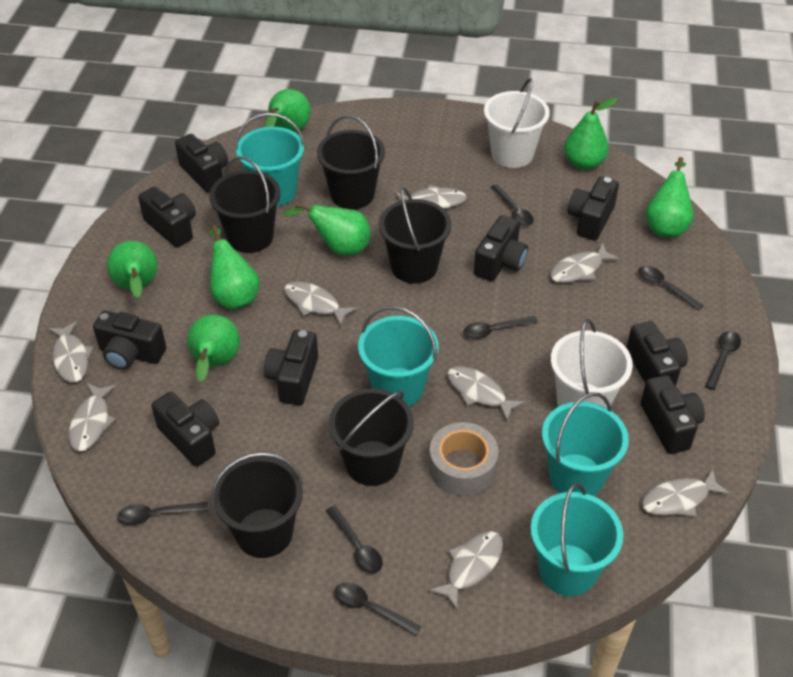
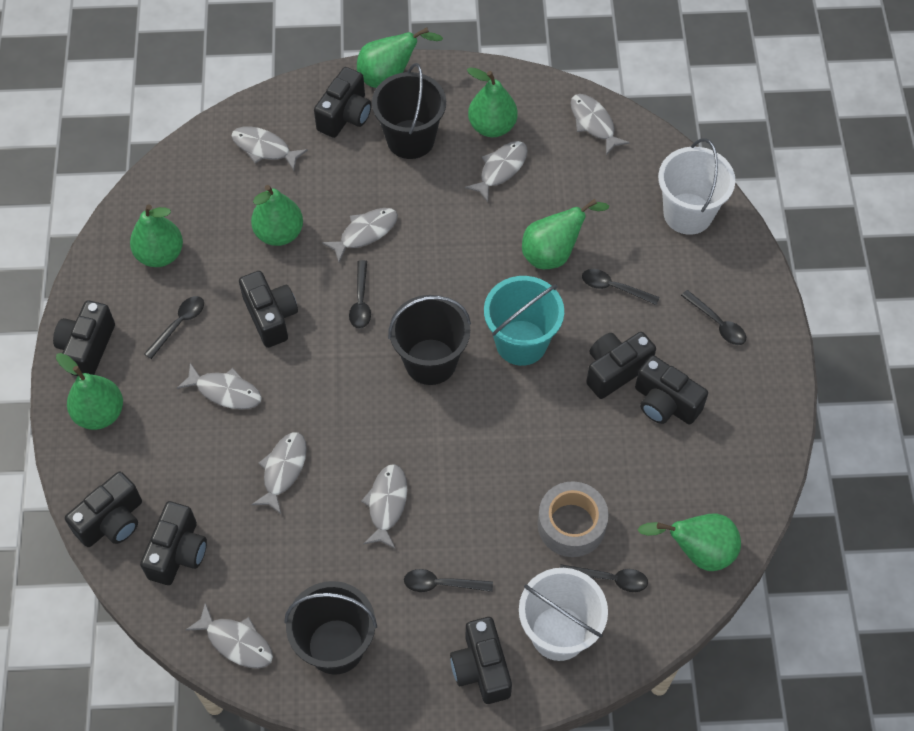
black bucket: [209,156,280,253] [211,452,303,558] [317,115,385,210] [329,388,414,486] [379,187,451,284] = 5 -> [284,581,377,675] [372,63,446,159] [388,295,471,385] = 3
black camera: [93,311,166,370] [138,187,196,248] [151,392,219,467] [175,134,228,193] [264,330,318,405] [474,215,528,281] [567,177,619,240] [626,321,688,386] [640,375,705,454] = 9 -> [53,301,115,376] [65,471,142,547] [140,501,207,585] [239,271,298,348] [314,67,372,138] [450,617,512,704] [586,332,656,399] [635,355,708,424] = 8
black spoon: [117,502,208,525] [326,506,383,573] [334,583,421,636] [463,316,538,339] [491,184,534,226] [638,266,704,310] [705,331,741,390] = 7 -> [144,296,204,359] [349,260,371,329] [404,569,493,592] [560,564,648,592] [582,269,660,305] [681,290,746,345] = 6
turquoise bucket: [235,113,306,206] [358,306,438,406] [530,483,623,596] [542,392,629,496] = 4 -> [484,276,564,366] = 1

